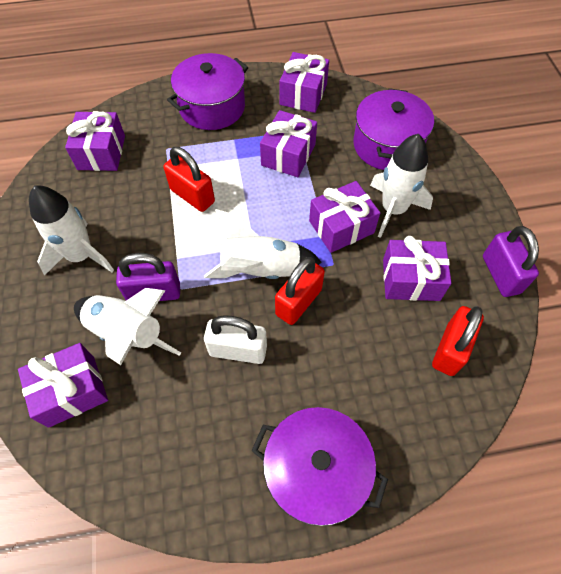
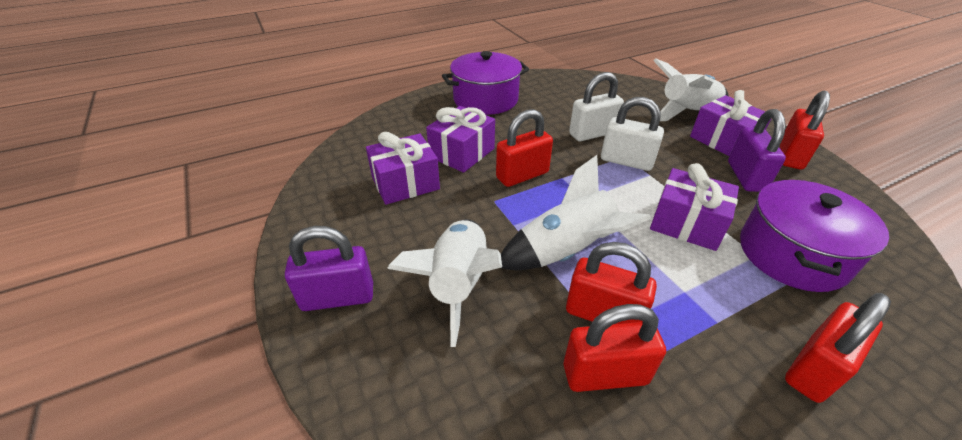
purple gift: [18,343,108,428] [65,111,125,171] [260,110,317,177] [280,52,329,113] [309,181,380,253] [383,236,451,301] = 6 -> [366,132,440,205] [426,106,495,173] [650,163,739,251] [690,90,772,156] = 4
purple pot: [167,53,248,130] [251,407,388,526] [353,88,434,170] = 3 -> [442,51,529,115] [740,180,889,292] = 2
red padlock: [164,147,215,212] [275,257,325,325] [432,306,484,376] = 3 -> [496,109,553,187] [564,304,666,392] [566,242,657,324] [780,91,830,169] [785,293,891,403] = 5
white padlock: [204,315,267,364] = 1 -> [569,72,624,141] [601,97,664,171] = 2
white rocket: [29,185,114,276] [74,288,181,365] [204,209,322,279] [370,134,433,238] = 4 -> [387,219,502,347] [501,155,651,270] [653,58,729,121] = 3

